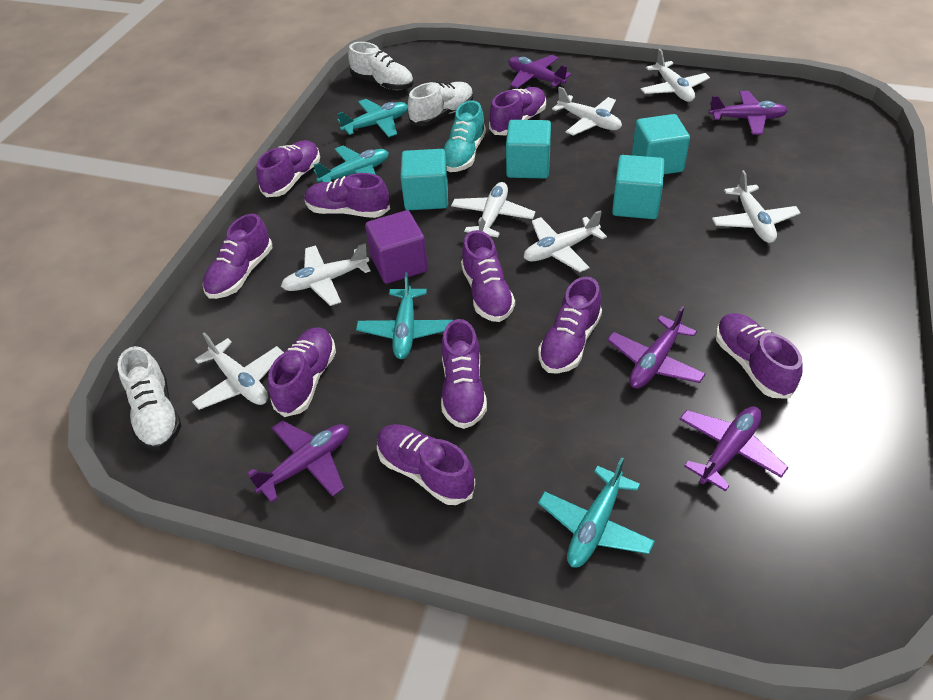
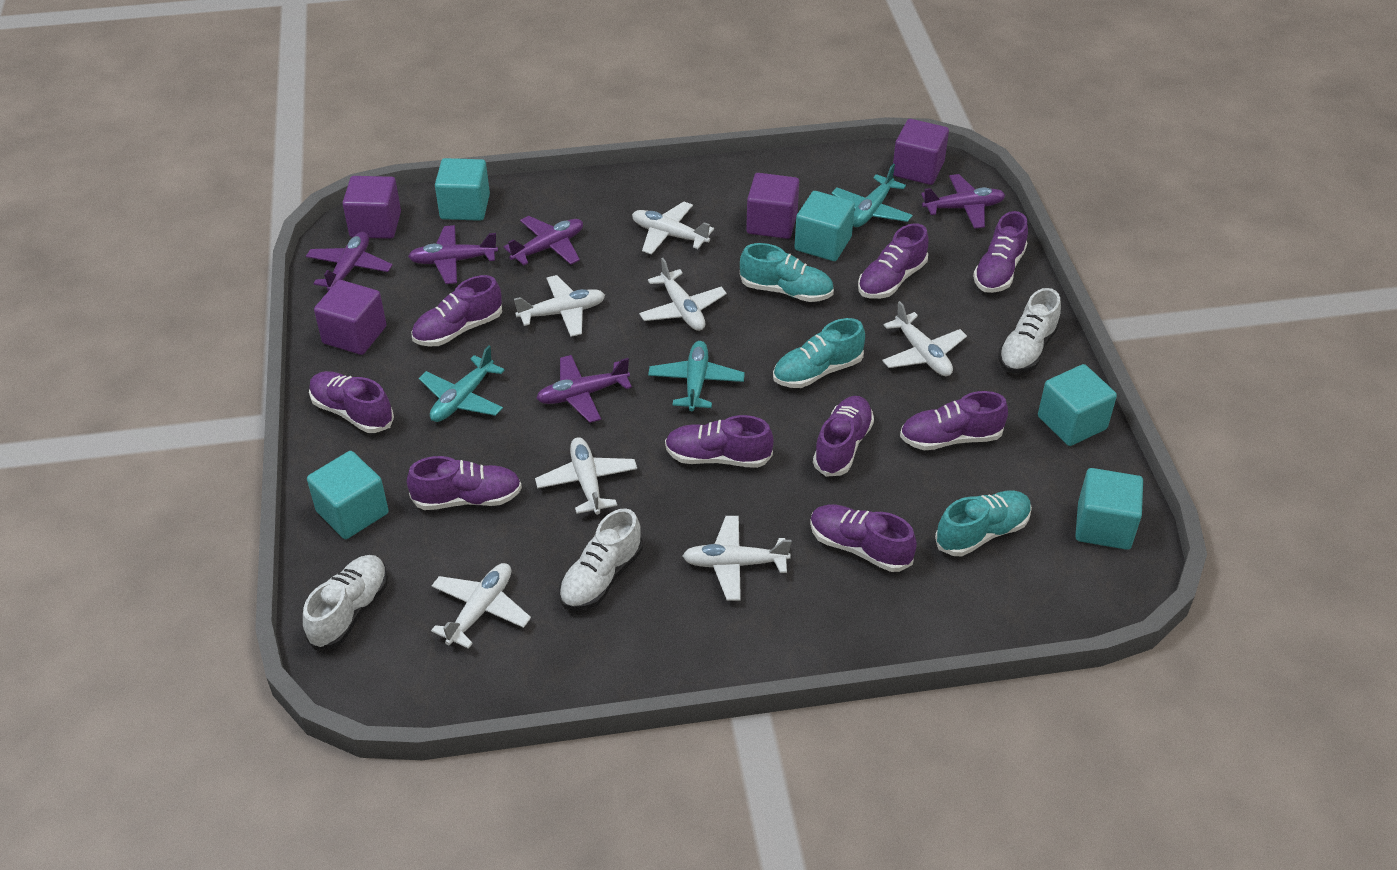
purple cube: [365,210,428,284] = 1 -> [314,280,386,355] [343,176,401,239] [746,173,799,239] [893,119,949,185] = 4
purple shoe: [203,214,272,299] [257,140,320,197] [268,328,336,417] [304,173,390,218] [377,424,475,505] [441,319,487,429] [461,230,515,322] [489,87,546,135] [538,277,602,374] [716,313,803,399] = 10 -> [309,371,394,433] [407,456,522,510] [412,275,502,346] [665,415,774,468] [810,505,917,572] [813,396,874,477] [858,223,928,299] [900,391,1008,450] [973,211,1028,293] = 9
turquoise cube: [400,149,448,210] [506,120,551,179] [612,155,665,219] [632,114,690,174] = 4 -> [307,451,389,539] [435,158,490,221] [795,191,855,261] [1038,364,1117,446] [1075,468,1143,550] = 5
turquoise plane: [313,145,389,182] [337,99,408,137] [356,272,453,359] [538,457,655,567] = 4 -> [419,345,505,422] [648,341,745,411] [831,164,913,227] = 3
turquoise shoe: [443,100,486,172] = 1 -> [740,243,834,302] [773,318,865,388] [935,490,1032,556] = 3

